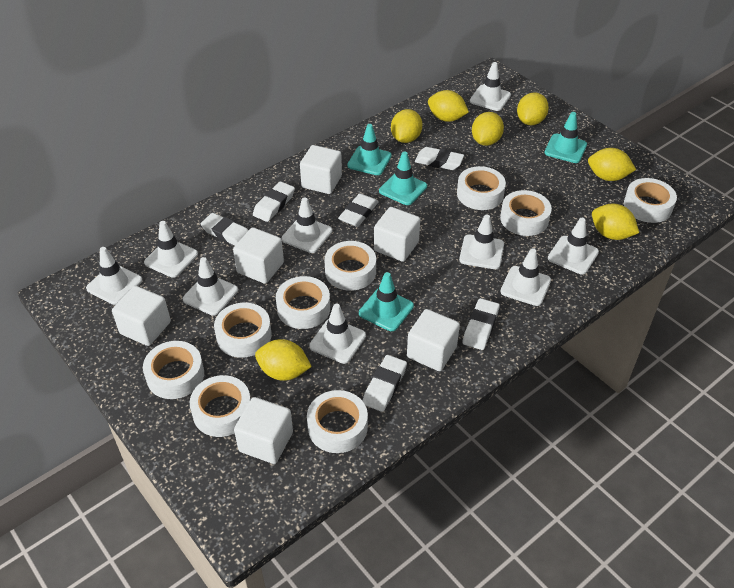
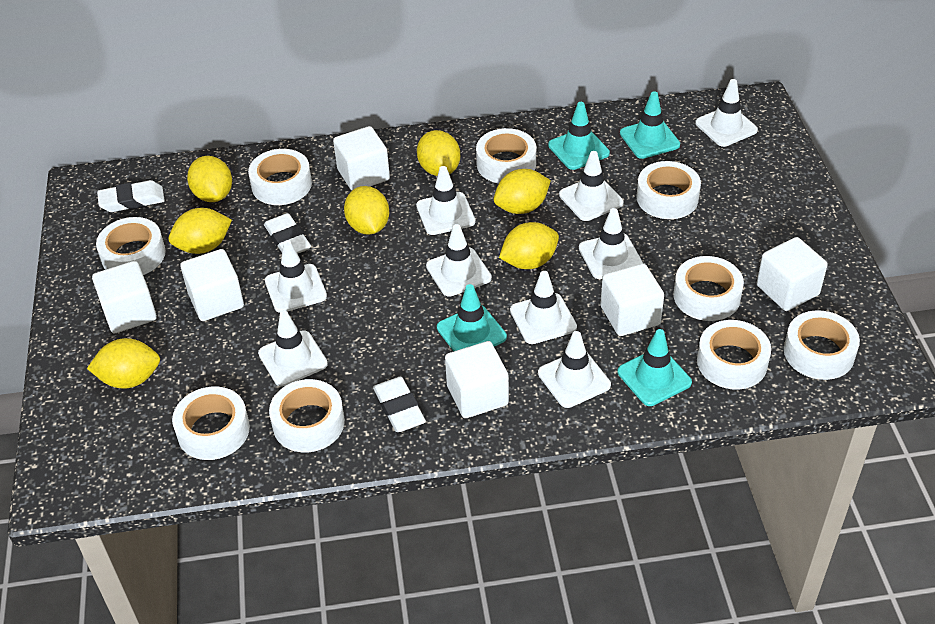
white eraser: [201,213,249,246] [253,181,295,222] [338,193,379,227] [362,355,407,412] [415,147,464,170] [462,298,500,350] = 6 -> [97,180,165,212] [264,213,311,254] [373,377,426,432] = 3

